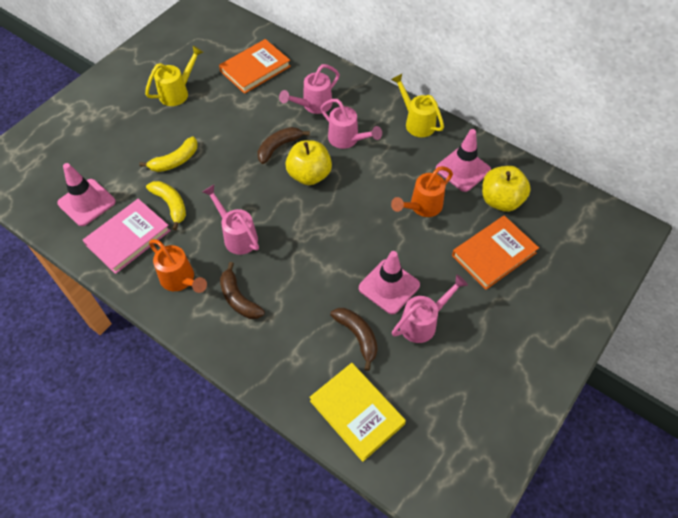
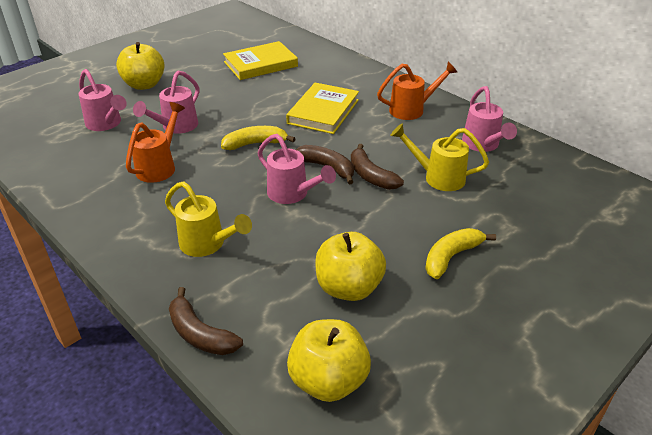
orange book: [219,39,291,94] [452,215,539,290] = 2 -> none = 0
pink book: [83,199,171,274] = 1 -> none = 0
pink traffic cone: [57,163,116,226] [359,251,420,314] [436,129,491,192] = 3 -> none = 0
yellow apple: [286,140,332,185] [482,166,531,212] = 2 -> [116,42,165,90] [287,319,371,402] [315,232,386,301] = 3
yellow book: [309,363,406,462] = 1 -> [223,41,298,80] [286,83,359,134] = 2

